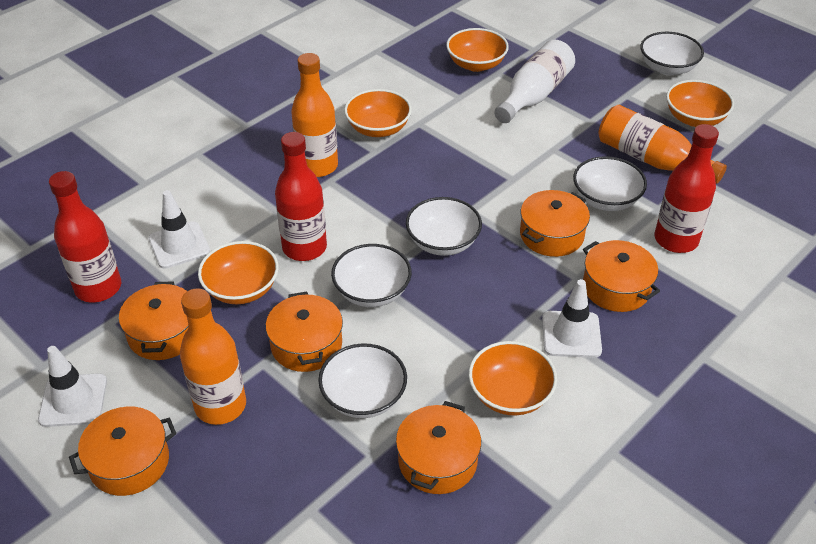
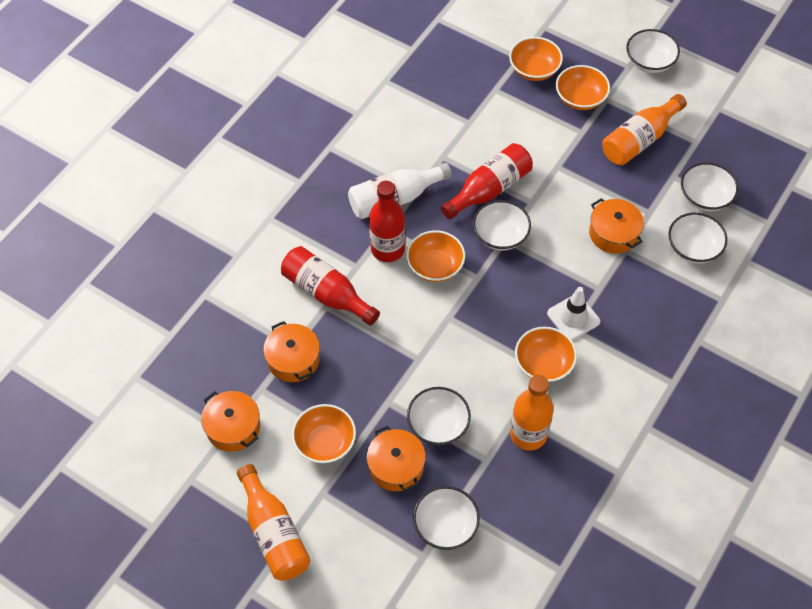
orange pot: [69,407,176,496] [119,281,188,360] [266,291,343,372] [396,401,481,494] [520,190,590,257] [583,240,660,312] = 6 -> [201,391,260,452] [263,321,320,382] [366,426,426,492] [589,198,644,254] = 4
white bowl: [318,343,407,418] [331,244,412,307] [406,197,482,256] [573,156,647,211] [640,32,704,75] = 5 -> [407,387,471,445] [413,486,480,550] [473,200,531,251] [626,29,680,73] [668,213,728,264] [681,162,738,211] = 6
white traffic cone: [38,346,107,427] [149,190,210,269] [542,279,602,358] = 3 -> [547,287,600,341] = 1

